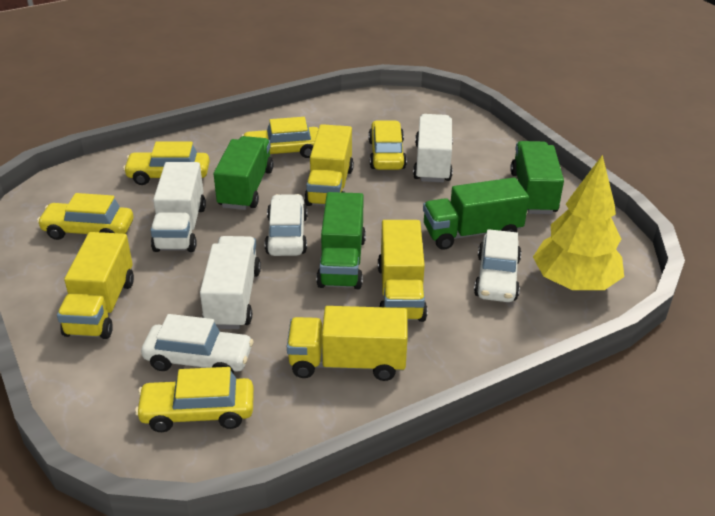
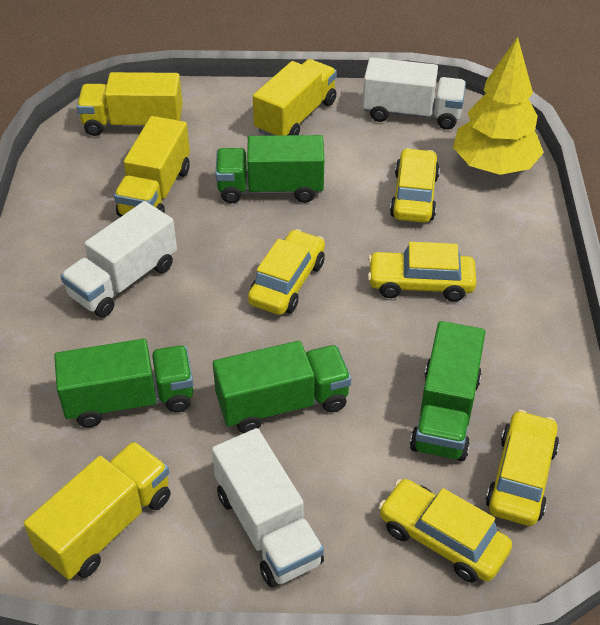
white car: [141,314,254,373] [265,194,308,256] [474,229,521,302] = 3 -> none = 0

